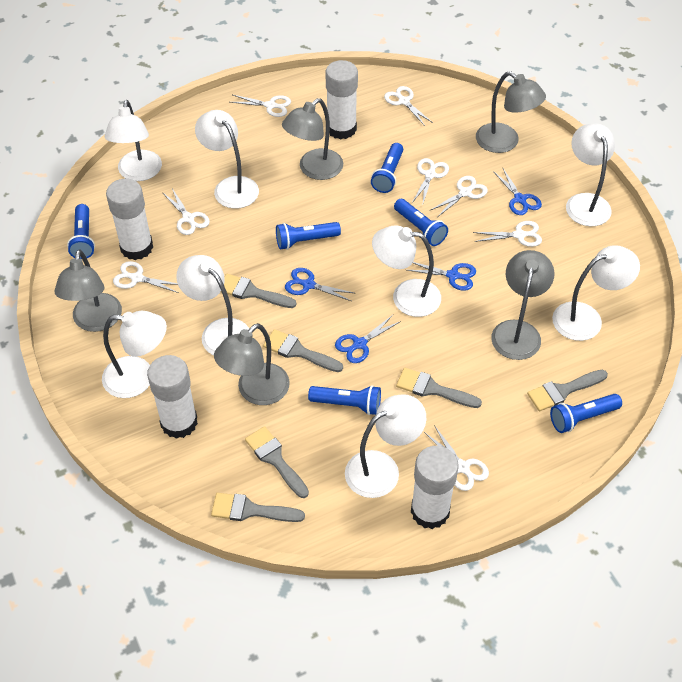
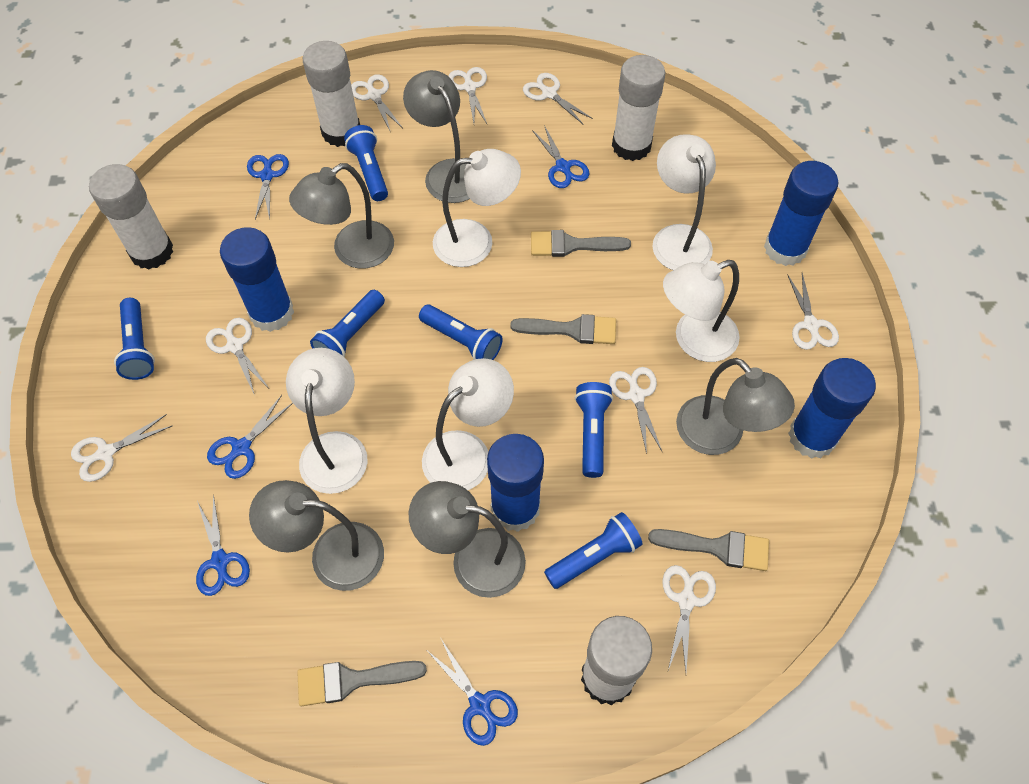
blue glue stick: none = 0 -> [220,227,294,332] [487,434,544,532] [764,161,838,266] [788,358,876,459] = 4
blue scissors: [285,268,354,301] [335,315,401,363] [407,262,476,291] [493,168,542,215] = 4 -> [196,494,250,596] [207,395,293,479] [247,154,289,220] [428,639,518,746] [532,125,589,188] = 5
grey brush: [211,493,305,522] [224,274,297,308] [245,426,309,498] [263,329,343,372] [396,368,482,408] [527,370,608,411] = 6 -> [297,661,427,706] [510,314,616,344] [531,230,631,257] [648,529,769,571] = 4
white lamp: [102,310,167,398] [105,100,162,181] [176,255,249,356] [195,110,259,209] [345,394,426,498] [372,225,441,317] [552,245,640,341] [566,123,615,226] = 8 -> [286,348,368,494] [422,358,514,490] [433,149,521,267] [652,134,716,270] [663,260,740,362] = 5

